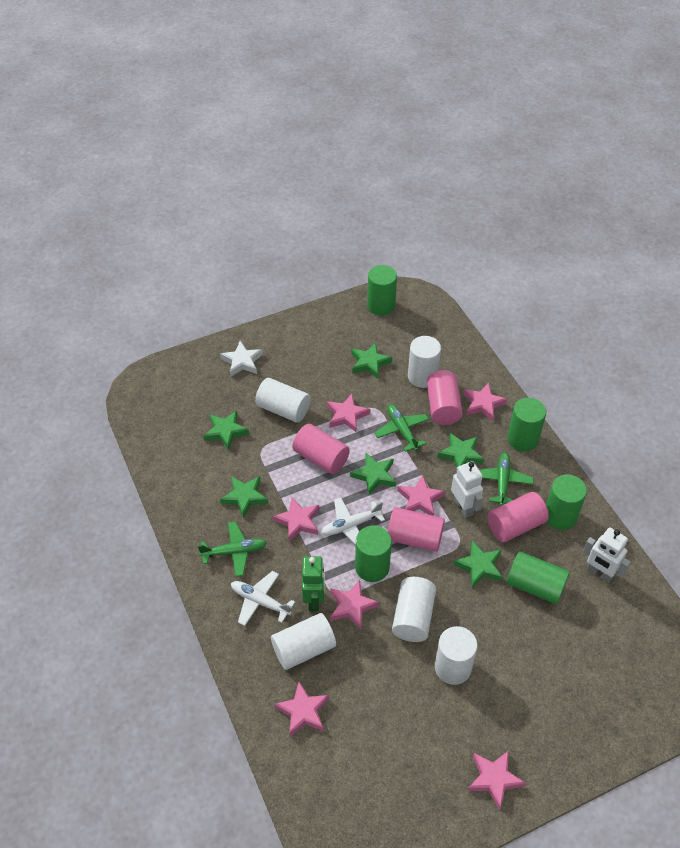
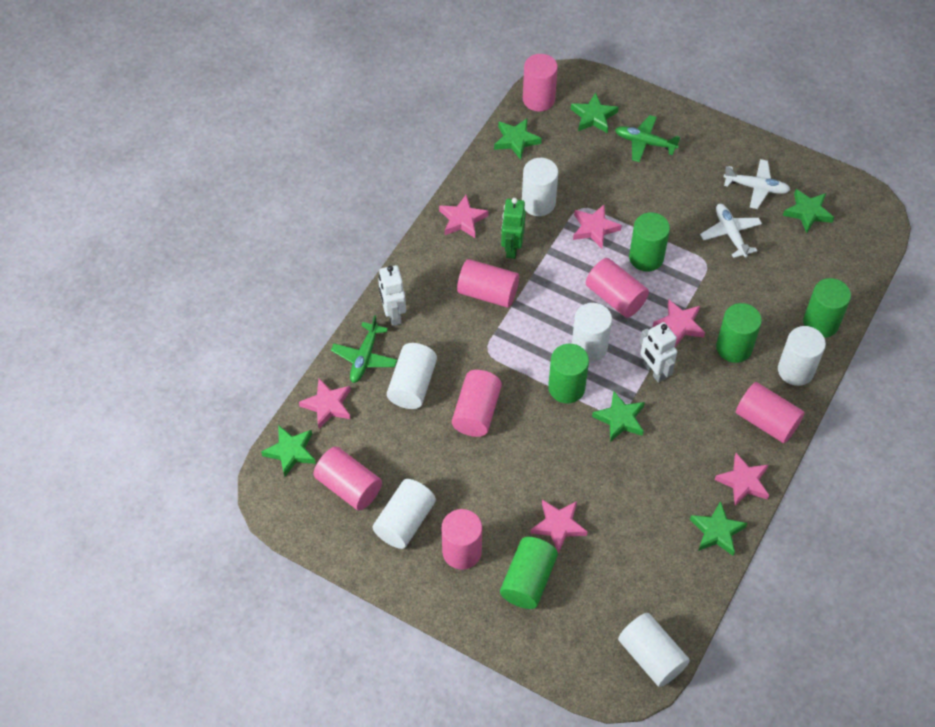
green plane: [198,521,267,577] [374,404,429,452] [479,453,534,506] = 3 -> [331,315,397,383] [615,115,680,162] = 2
pink cylinder: [292,424,350,474] [387,507,445,552] [427,370,463,425] [487,492,549,542] = 4 -> [313,447,382,511] [441,509,482,570] [452,370,502,437] [457,259,519,308] [523,54,558,112] [586,258,649,318] [736,382,805,443] = 7
pink star: [273,497,319,542] [275,682,329,737] [327,394,370,433] [330,580,379,630] [398,475,445,516] [463,383,507,421] [468,750,526,810] = 7 -> [299,379,351,429] [439,195,488,238] [531,500,588,553] [573,205,622,249] [653,300,705,347] [715,453,769,506] = 6
white cylinder: [255,378,311,423] [271,613,336,670] [392,577,436,642] [408,336,441,388] [435,626,478,685] = 5 -> [373,479,436,549] [387,343,437,409] [522,158,558,216] [572,303,612,362] [618,613,690,687] [778,326,826,386] = 6
white star: [220,341,263,377] = 1 -> none = 0

